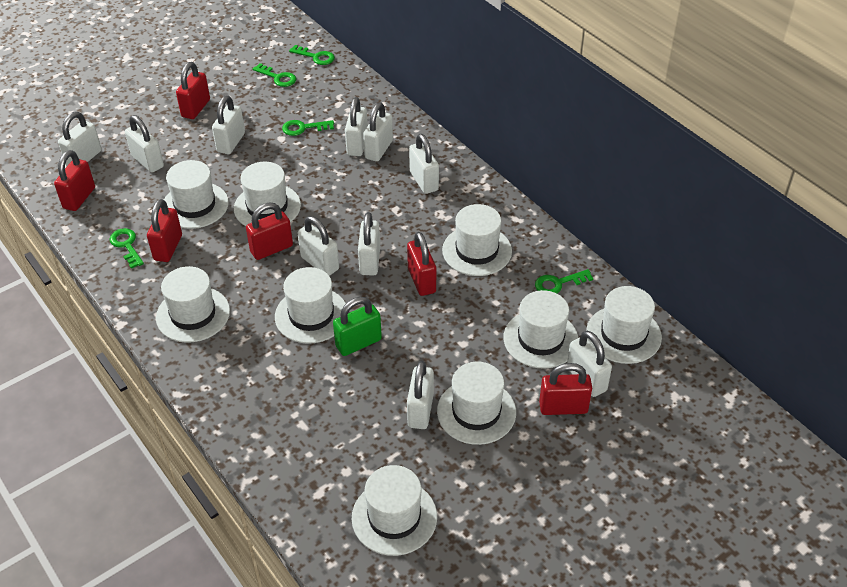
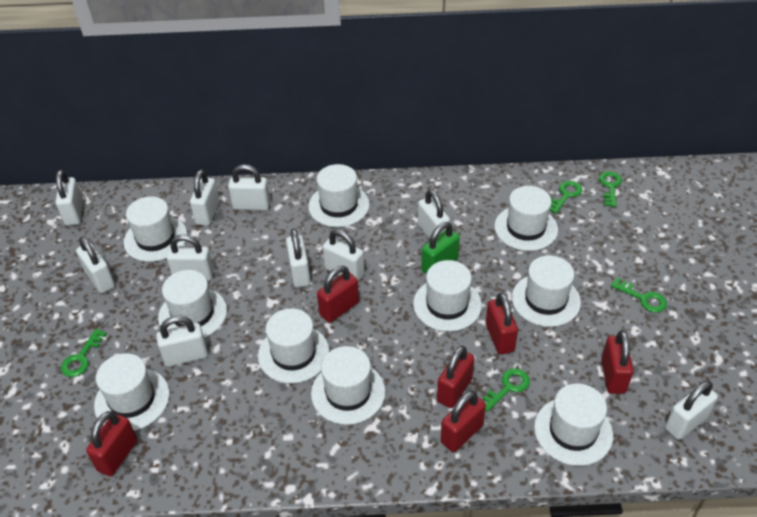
white hat: [156,266,230,343] [164,160,229,229] [234,162,301,226] [275,267,346,344] [352,465,437,556] [437,362,516,445] [442,204,512,276] [503,290,579,369] [586,286,662,364] = 9 -> [94,353,170,431] [124,197,187,262] [158,270,227,338] [258,308,329,383] [308,164,370,227] [311,346,385,425] [413,260,482,332] [494,186,558,251] [512,255,581,327] [534,384,613,466] = 10

